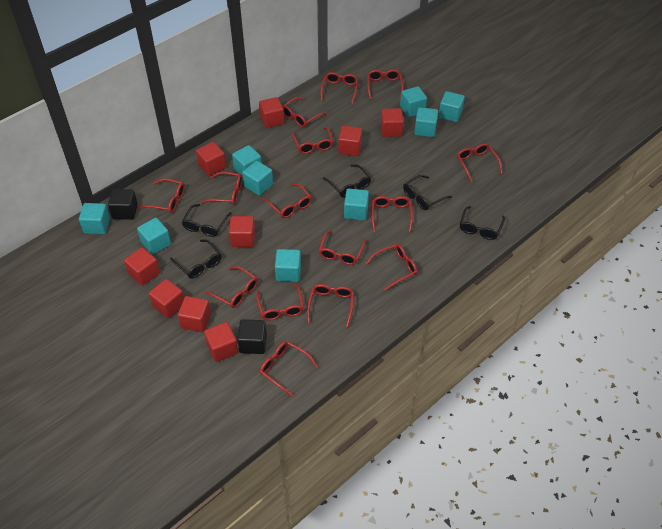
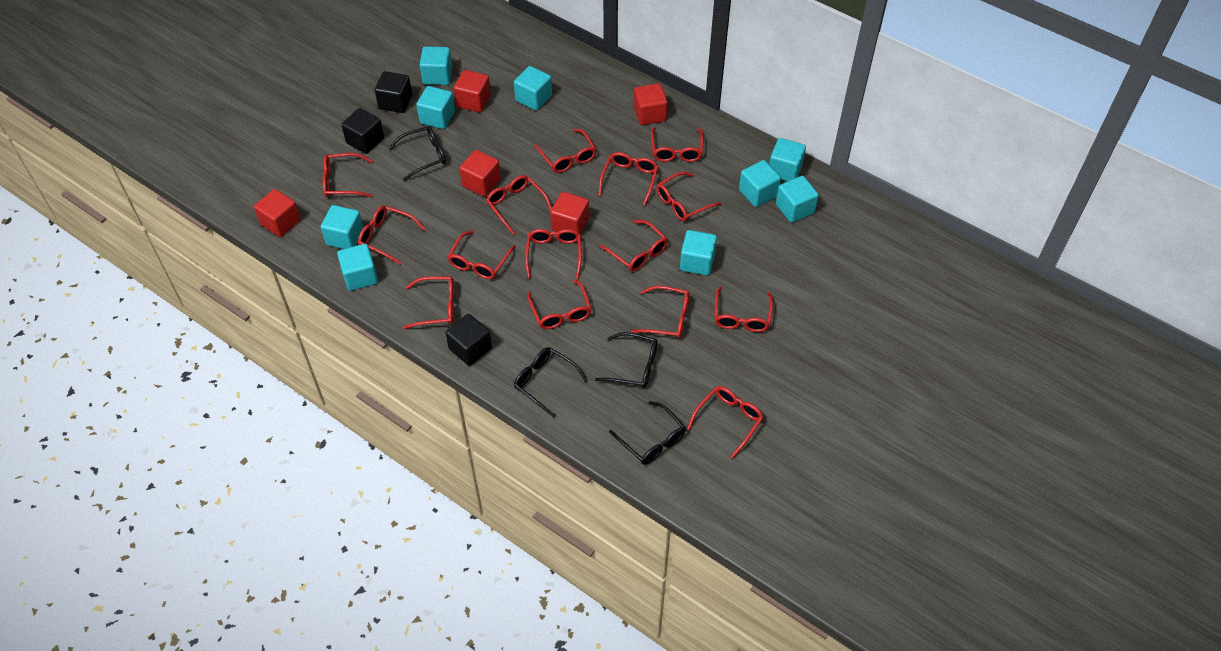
black cube: [108,189,138,220] [237,319,267,354] = 2 -> [341,108,384,154] [375,71,412,113] [446,314,492,366] = 3
black glasses: [170,239,222,279] [182,204,232,237] [323,164,371,197] [403,175,452,210] [460,206,505,240] = 5 -> [388,126,446,181] [514,347,588,418] [595,332,658,388] [609,401,686,465] = 4
red cube: [124,247,160,286] [149,279,184,318] [178,296,211,332] [196,142,226,176] [204,322,238,362] [229,216,255,247] [259,97,284,128] [338,126,362,156] [380,108,404,137] = 9 -> [254,189,301,237] [454,70,491,112] [459,150,501,197] [550,192,589,234] [634,83,668,125] = 5

